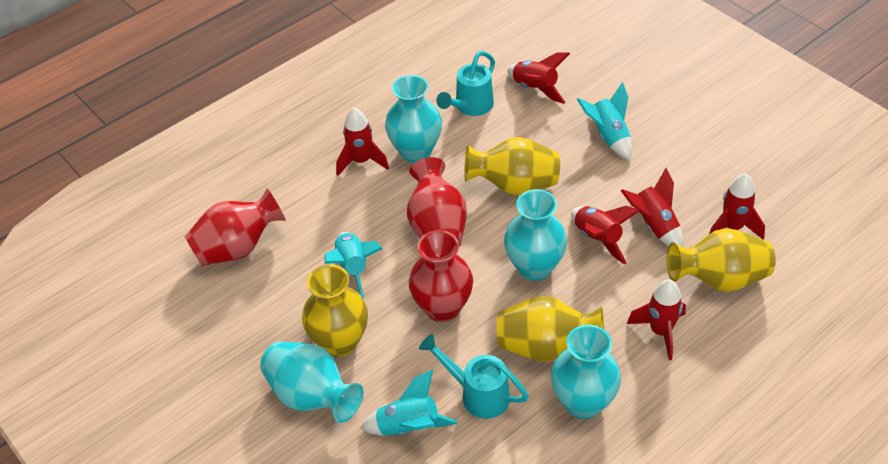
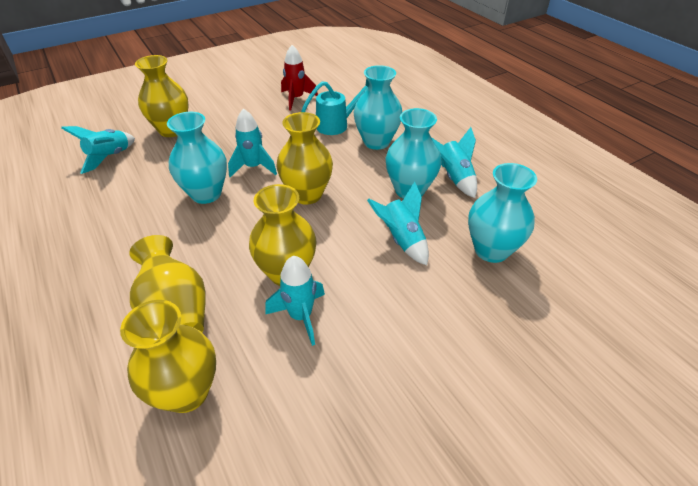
red rocket: [336,108,389,176] [507,52,570,104] [571,206,640,265] [621,168,683,247] [627,279,686,360] [709,173,765,240] = 6 -> [281,45,318,110] = 1
red vase: [185,188,286,266] [407,157,467,247] [409,230,473,322] = 3 -> none = 0
turquoise rocket: [324,232,383,298] [361,369,457,436] [577,82,632,160] = 3 -> [61,126,135,174] [228,108,277,177] [265,255,325,346] [367,182,429,265] [431,127,477,198] = 5
turquoise watering can: [419,334,529,419] [436,51,495,116] = 2 -> [301,78,369,135] = 1
yellow vase: [302,264,368,357] [465,137,560,196] [497,296,604,362] [667,228,776,292] = 4 -> [120,300,216,413] [129,235,206,333] [135,55,188,137] [249,184,317,286] [277,112,333,205] = 5

